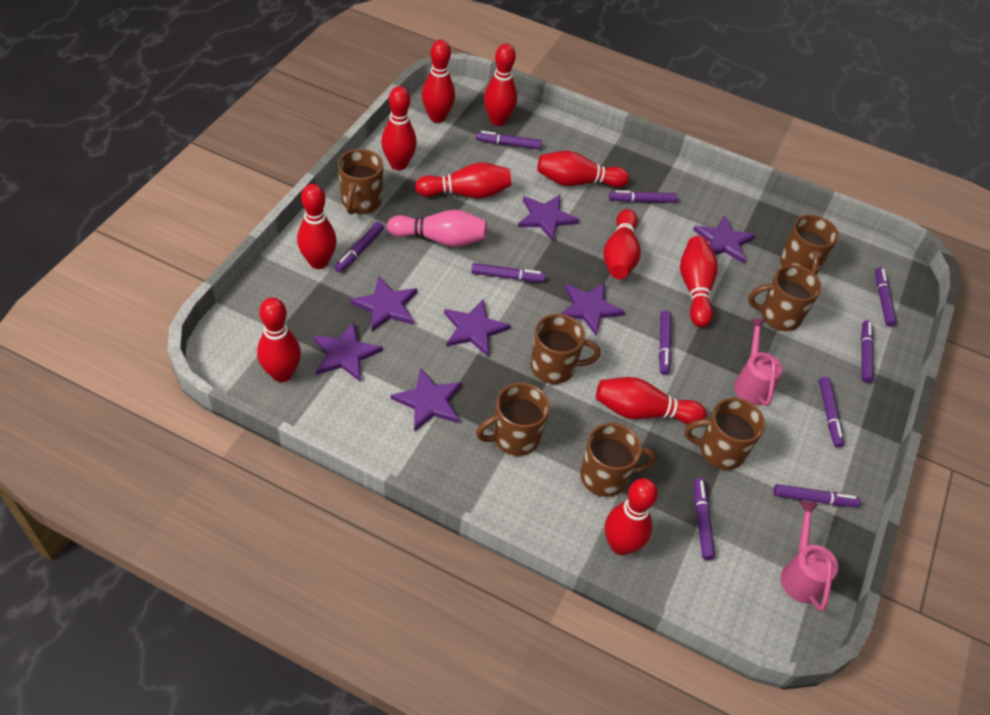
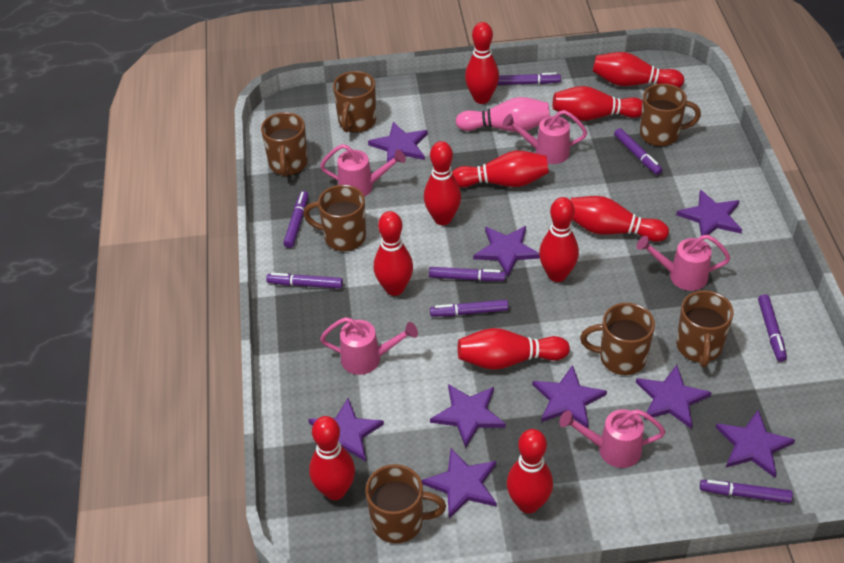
pink watering can: [734,319,783,406] [781,501,838,611] = 2 -> [320,144,406,197] [320,317,418,375] [503,110,587,164] [559,409,665,468] [637,234,731,291] = 5
purple marker: [335,222,384,273] [471,263,545,282] [476,131,542,149] [609,190,677,203] [659,310,671,375] [694,478,715,560] [773,484,860,507] [819,377,844,447] [861,320,874,383] [875,267,897,327] = 10 -> [266,273,343,289] [283,191,308,248] [429,267,506,281] [430,300,509,317] [498,73,561,85] [614,128,662,175] [700,480,793,503] [758,294,787,362] = 8
purple star: [313,322,383,382] [350,276,417,331] [391,368,462,432] [444,299,511,356] [518,195,579,242] [561,283,625,335] [693,215,756,263] = 7 -> [308,398,384,461] [368,122,428,162] [421,448,497,519] [430,384,506,448] [473,226,540,276] [532,365,607,428] [636,365,712,429] [676,190,742,235] [716,410,795,478] = 9

